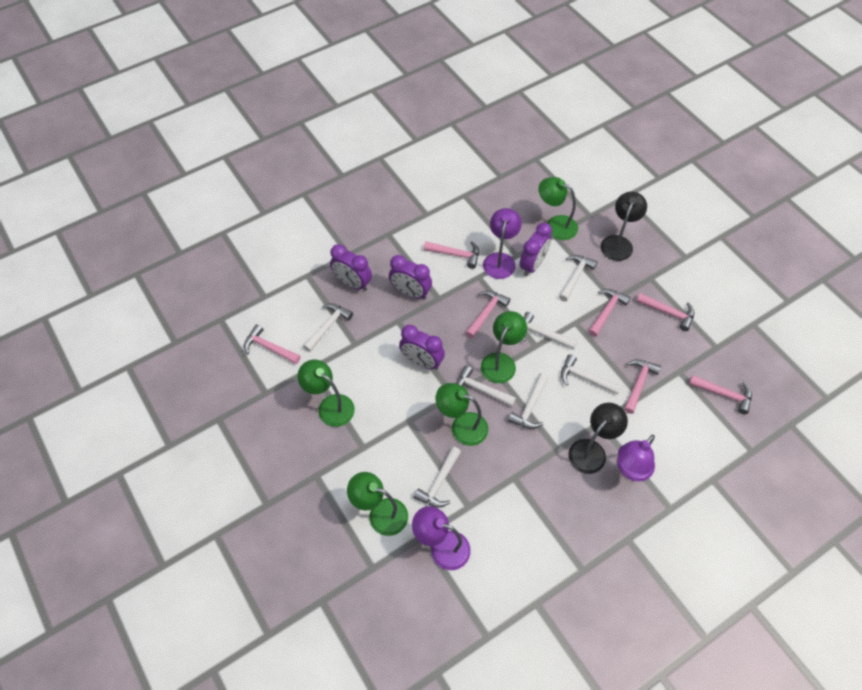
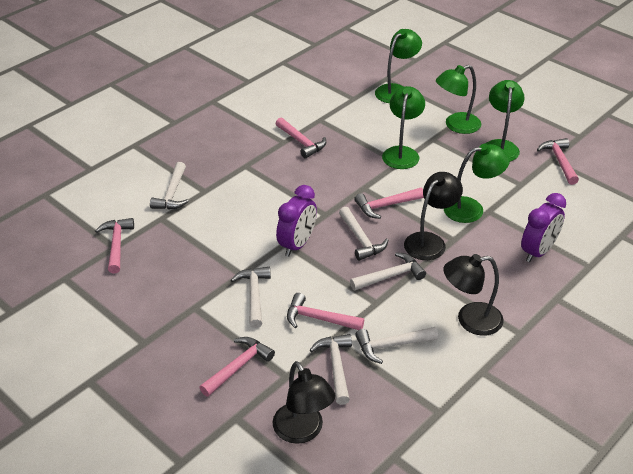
black lamp: [568,403,628,474] [601,192,647,261] = 2 -> [273,361,336,444] [404,172,463,260] [443,254,504,336] = 3
pink hammer: [244,324,301,364] [424,241,479,269] [466,290,510,338] [589,289,631,337] [624,359,661,414] [636,293,694,331] [689,375,752,414] = 7 -> [95,218,134,274] [199,337,275,397] [276,117,326,158] [287,293,364,330] [354,188,424,219] [537,138,579,185] = 6
purple clock: [330,244,372,291] [389,255,432,300] [399,325,445,370] [520,223,552,276] = 4 -> [276,185,317,256] [521,193,566,262] = 2
purple lamp: [412,506,471,570] [483,208,522,279] [617,435,655,482] = 3 -> none = 0
white hammer: [303,303,353,352] [414,447,461,508] [456,365,516,407] [508,373,549,429] [523,312,577,349] [559,255,597,301] [561,354,622,395] = 7 -> [150,162,189,210] [231,267,271,328] [310,334,352,405] [339,207,388,261] [350,252,426,291] [355,327,438,364] = 6

